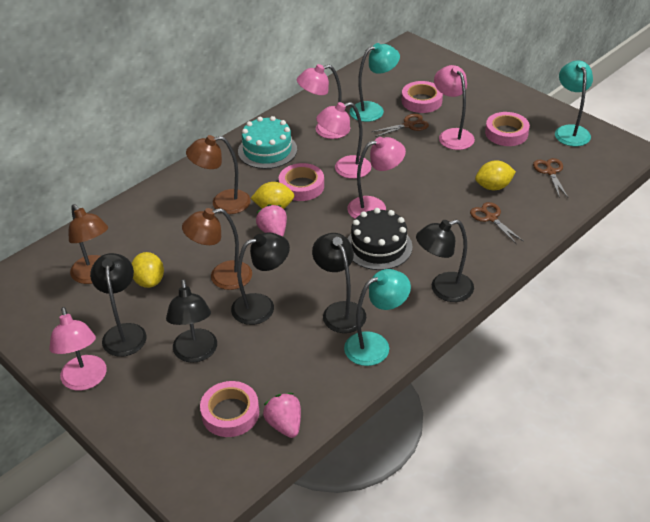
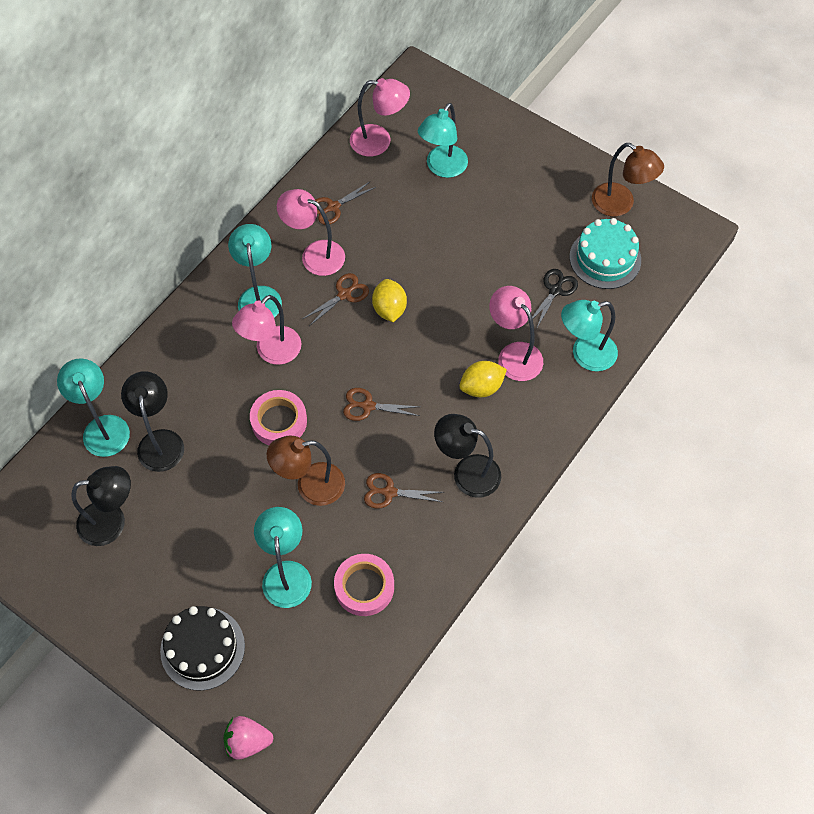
black lamp: [90,253,147,357] [166,279,217,363] [231,232,290,325] [312,233,366,333] [416,219,474,302] = 5 -> [72,466,131,546] [121,371,184,472] [434,414,501,498] = 3
black scissors: none = 0 -> [528,269,578,327] = 1
brown lamp: [69,204,108,284] [182,208,252,290] [186,135,251,214] = 3 -> [267,435,345,506] [592,143,664,217] = 2
brown scissors: [371,114,429,137] [470,202,524,243] [533,158,568,198] = 3 -> [303,273,369,326] [315,181,376,225] [343,388,420,421] [364,473,443,509] = 4
pink lamp: [49,307,107,391] [297,64,347,139] [316,102,371,179] [347,137,406,219] [434,65,475,150] = 5 -> [232,295,301,365] [277,189,345,276] [350,78,410,157] [489,286,543,381] = 4
pink strawberry: [256,204,287,236] [263,393,301,438] = 2 -> [223,716,273,760] = 1
pink tape: [200,381,259,437] [279,163,324,201] [402,81,443,113] [485,112,530,146] = 4 -> [250,390,307,445] [334,554,394,616] = 2
turquoise lamp: [344,269,411,366] [350,43,400,122] [555,60,593,146] = 3 -> [57,358,130,457] [228,224,282,318] [254,507,312,608] [418,103,468,178] [561,300,618,371] = 5
yellow lemon: [131,252,164,288] [251,182,295,209] [475,160,516,190] = 3 -> [372,279,407,322] [459,361,507,397] = 2

